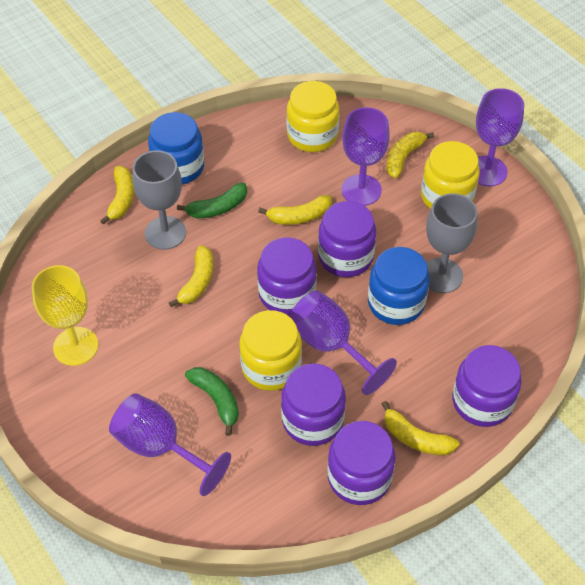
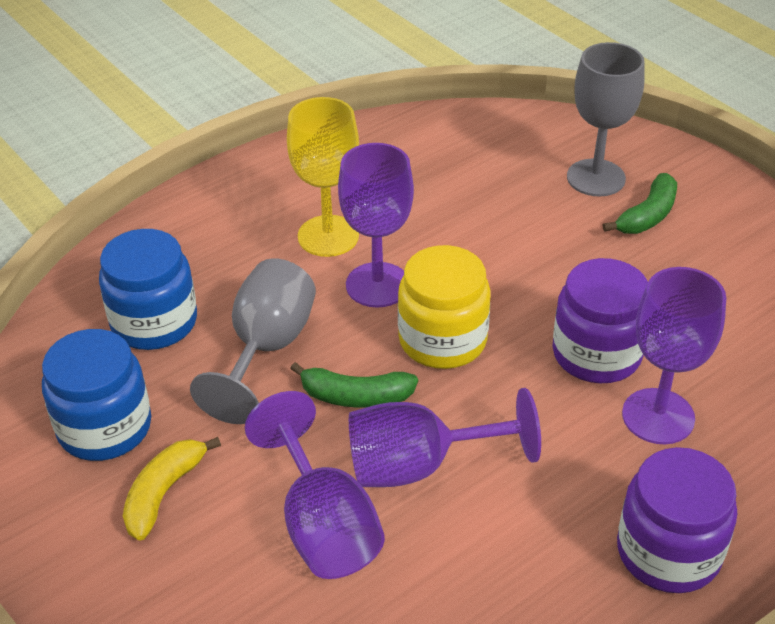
purple jar: [257,237,317,315] [281,364,346,446] [318,201,376,277] [327,421,396,505] [452,345,522,427] = 5 -> [552,258,648,383] [617,447,737,593] = 2
yellow banana: [100,166,134,225] [169,245,213,307] [258,195,332,225] [382,401,459,456] [386,132,434,178] = 5 -> [123,437,221,541] = 1
yellow jar: [239,310,302,391] [287,81,339,152] [421,141,480,209] = 3 -> [398,245,491,369] = 1

